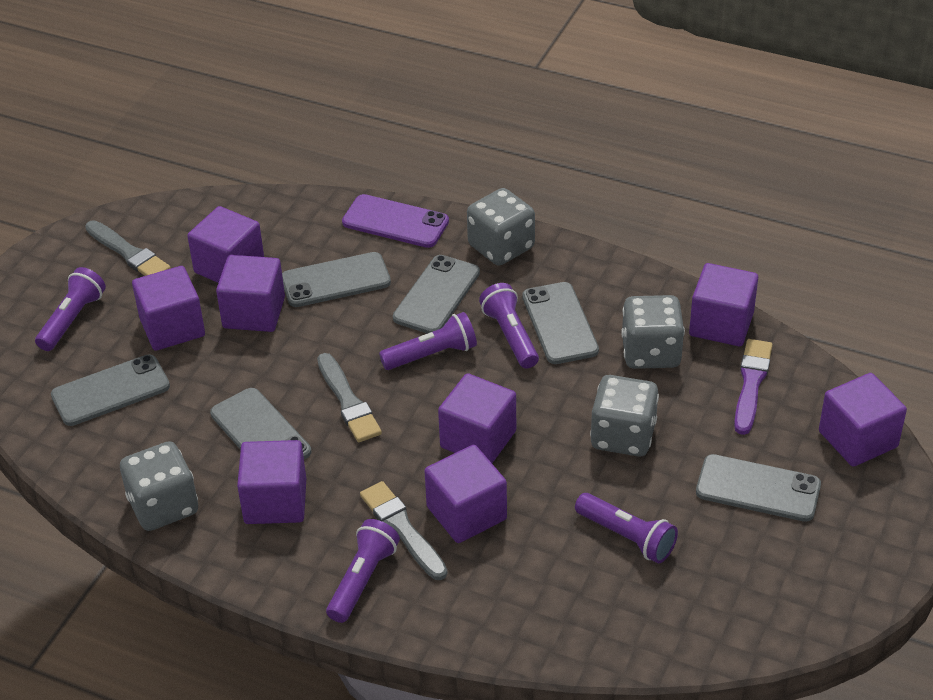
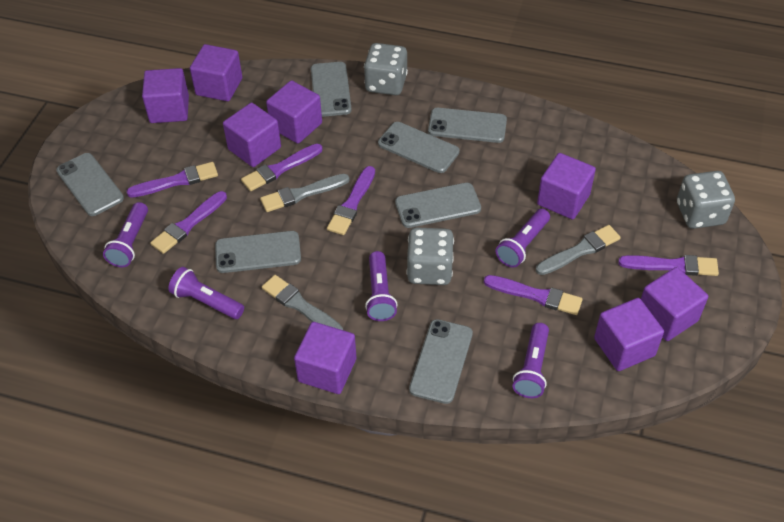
grey dice: [120,441,198,531] [467,188,535,265] [590,375,659,456] [621,295,685,369] = 4 -> [364,43,408,95] [407,227,454,285] [677,171,735,229] = 3
grey phone: [51,354,170,426] [210,388,311,460] [282,252,391,307] [393,255,480,334] [522,282,599,364] [696,454,821,522] = 6 -> [56,153,124,216] [215,231,301,273] [311,62,352,117] [378,122,460,173] [395,183,481,228] [409,319,473,404] [428,108,507,143] = 7
purple brush: [734,339,773,435] = 1 -> [127,162,218,198] [150,191,227,254] [241,144,322,191] [327,166,375,235] [484,275,583,315] [618,255,719,276] = 6
purple phone: [342,194,449,248] = 1 -> none = 0

